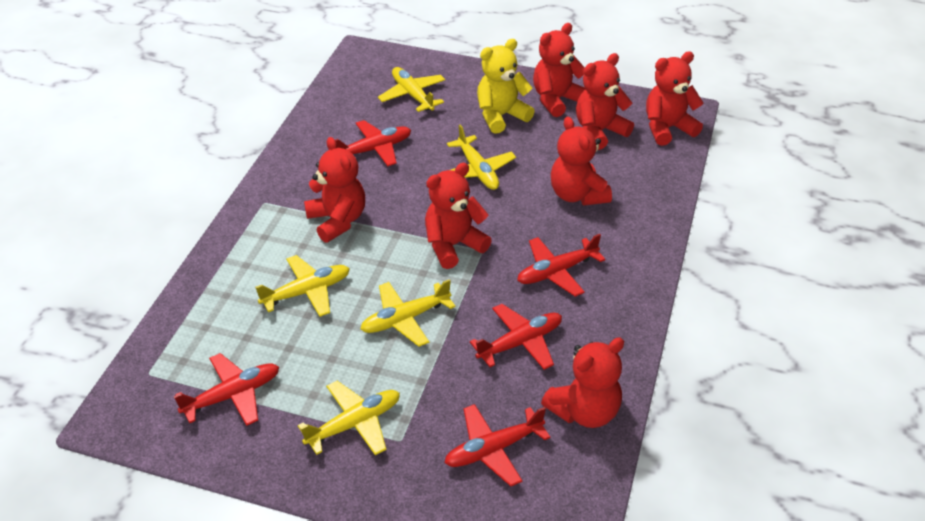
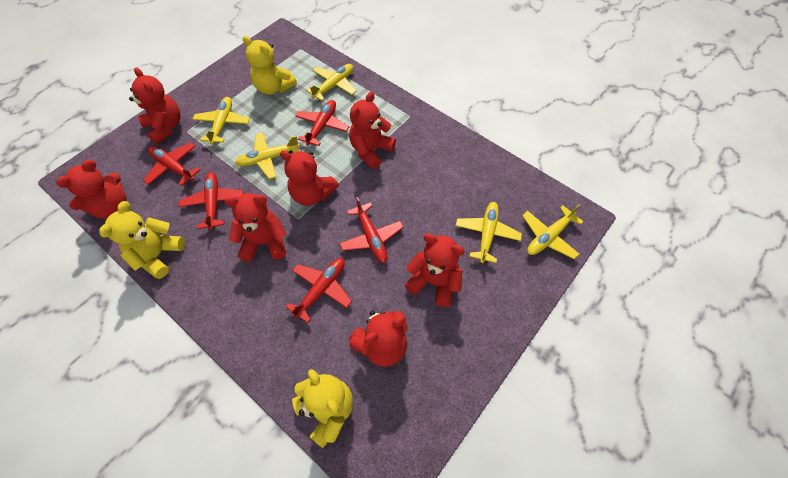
yellow teddy bear: [477,39,535,134] = 1 -> [99,201,185,279] [242,36,297,95] [292,369,353,448] = 3

